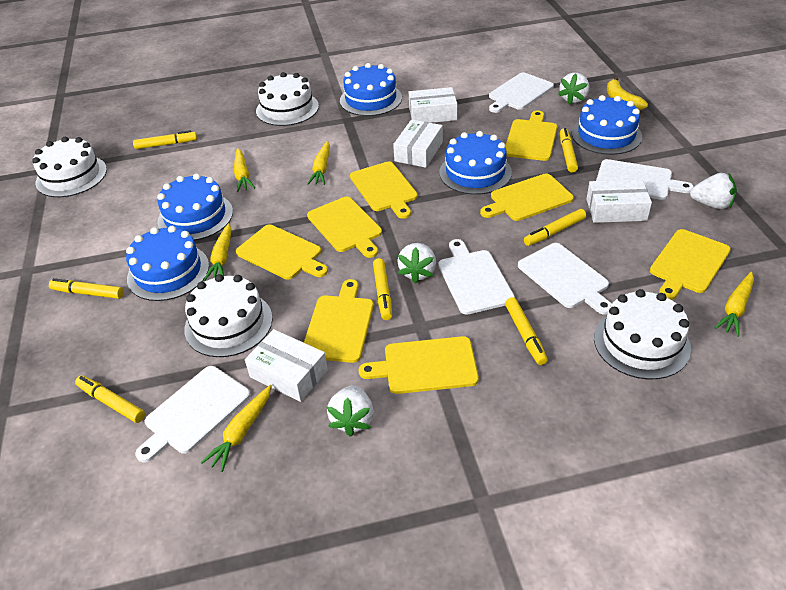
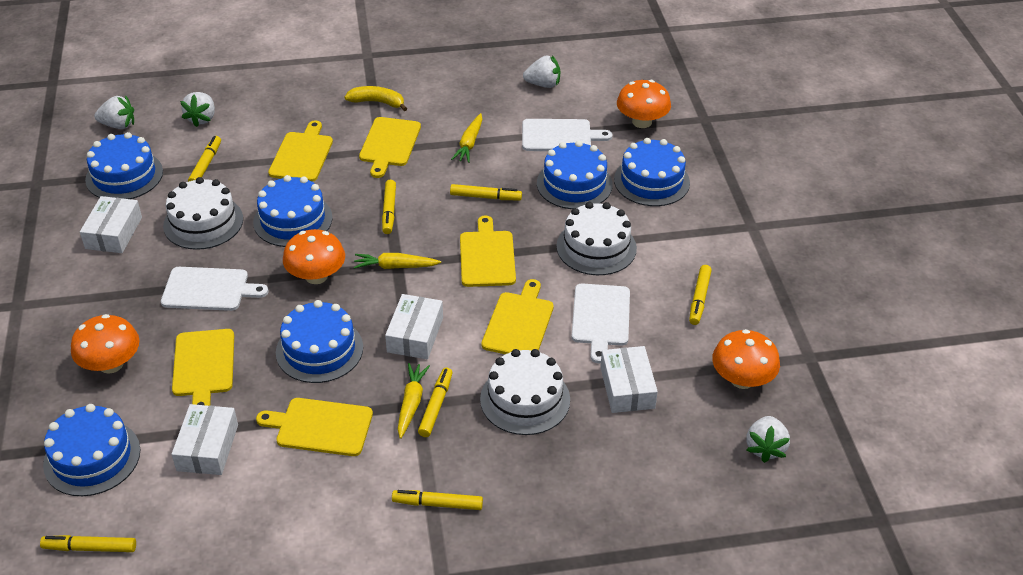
blue cake: [126,226,209,301] [157,173,233,241] [340,63,402,116] [440,131,512,195] [572,95,642,155] = 5 -> [43,404,140,496] [85,132,163,199] [253,175,333,247] [276,300,363,383] [537,140,613,209] [614,138,690,206] = 6
orange mushroom: none = 0 -> [71,314,140,374] [283,229,345,284] [617,80,671,128] [712,329,780,389] = 4
white cake: [32,137,107,197] [184,274,273,357] [256,72,319,126] [594,289,691,379] = 4 -> [163,177,243,250] [480,349,570,435] [556,202,637,275] = 3
white cutting board: [135,366,251,463] [438,239,515,315] [489,72,554,113] [518,243,612,315] [596,159,694,200] = 5 -> [161,267,268,311] [522,119,613,151] [571,284,630,364] = 3
yellow carrot: [201,385,272,472] [204,223,232,281] [234,148,255,192] [307,141,330,185] [715,272,754,337] = 5 -> [354,253,441,269] [398,363,430,439] [451,113,483,163] = 3
yellow cutting board: [236,225,328,280] [304,279,374,363] [307,197,382,258] [350,161,418,219] [358,336,479,394] [480,173,574,221] [505,110,557,161] [650,229,731,300] = 8 -> [172,329,234,406] [256,398,373,456] [268,121,333,182] [359,117,421,178] [460,215,516,287] [481,279,554,354] = 6

